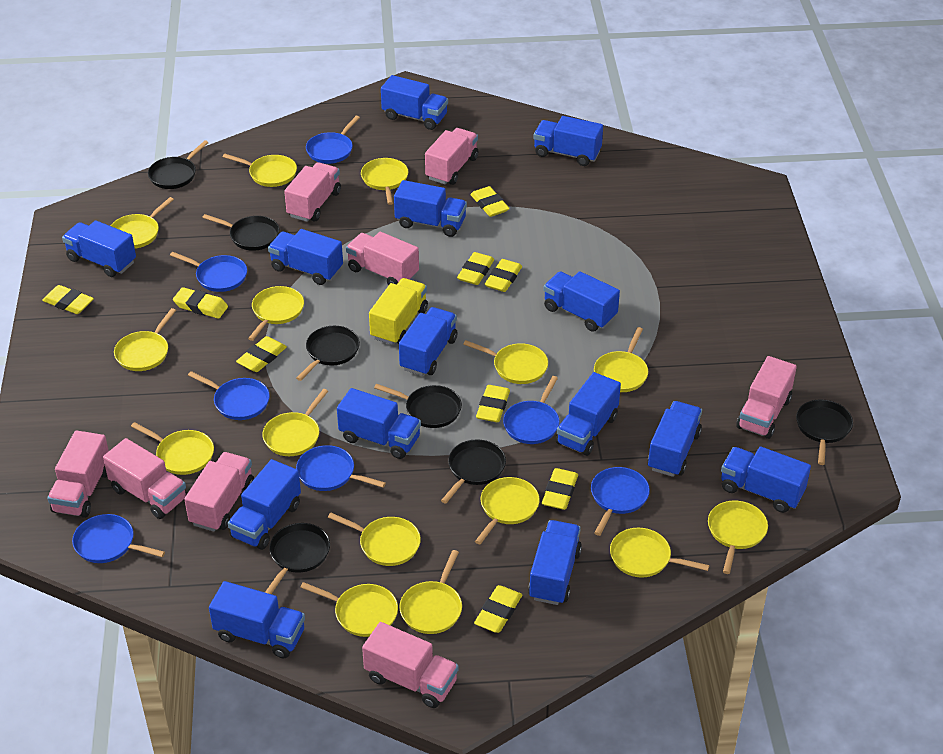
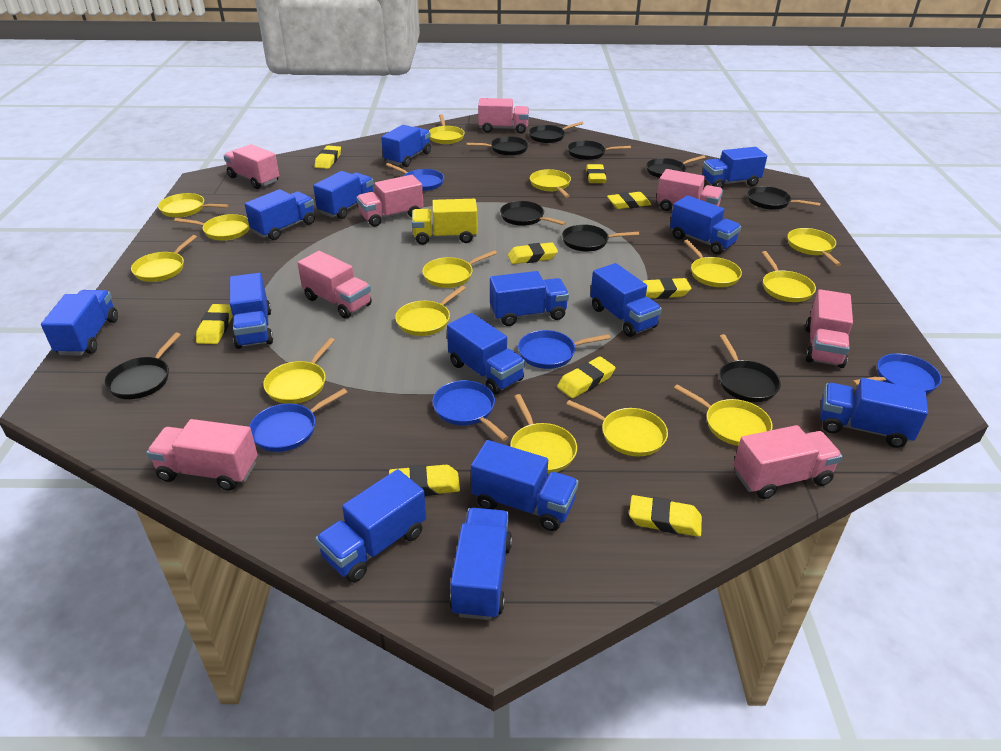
black pan: [148,140,209,189] [202,214,280,251] [265,523,330,594] [296,326,360,381] [374,384,462,428] [441,439,506,503] [796,400,853,465] = 7 -> [104,332,181,399] [466,136,529,156] [500,201,566,226] [529,122,584,143] [562,224,639,252] [567,140,631,160] [646,155,706,178] [719,334,781,402] [747,186,821,210] = 9
blue pan: [72,514,165,563] [170,252,247,292] [188,371,270,420] [296,445,386,491] [306,116,360,164] [503,376,560,444] [591,467,650,536] = 7 -> [249,388,347,452] [386,163,444,191] [432,380,508,441] [518,330,611,369] [852,353,941,394] = 5
yellow pan: [111,197,174,249] [114,308,176,371] [131,422,214,475] [223,154,297,187] [248,286,304,341] [262,389,328,456] [300,582,398,637] [328,513,421,566] [361,158,408,205] [399,550,462,634] [463,340,548,384] [475,477,540,544] [594,327,648,392] [610,528,709,578] [708,501,768,574] = 15 -> [131,235,197,282] [158,193,228,217] [174,214,250,241] [263,338,335,404] [395,286,466,336] [422,250,497,288] [429,114,465,144] [510,394,577,474] [530,169,571,198] [566,400,668,456] [674,384,772,446] [684,240,742,287] [761,251,816,302] [787,228,841,266] = 14

